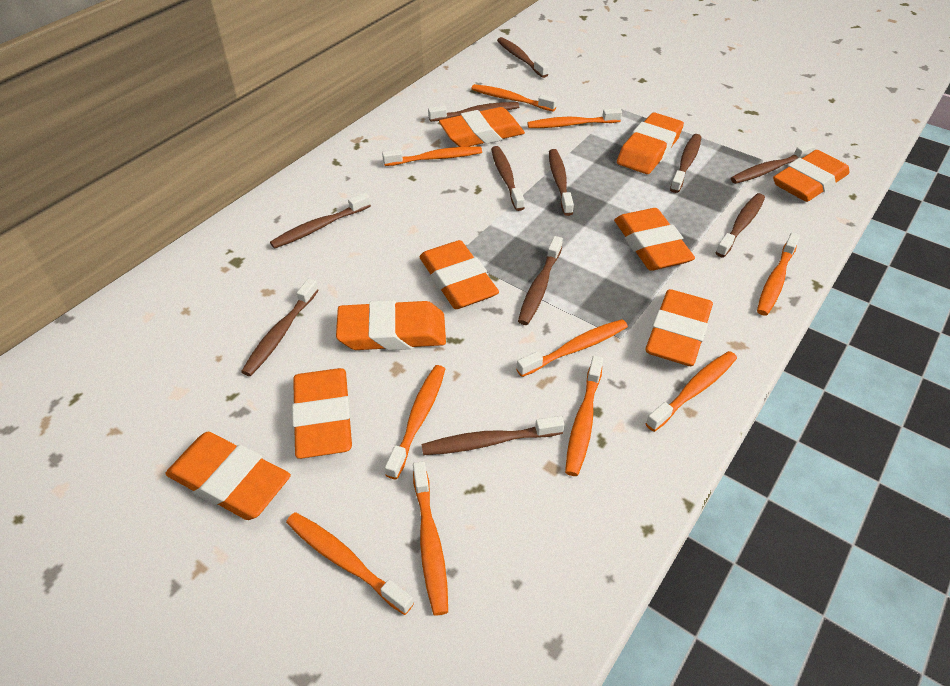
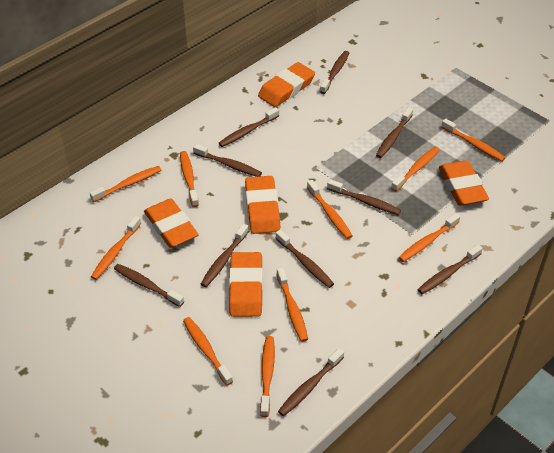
brown toothbrush: [241,278,318,376] [270,192,371,249] [422,416,564,455] [428,102,519,122] [491,146,525,211] [497,37,549,78] [518,236,563,325] [549,149,574,216] [670,134,701,193] [715,193,765,257] [730,143,816,184] = 11 -> [114,264,184,307] [193,144,262,177] [201,224,249,287] [219,107,279,147] [276,230,334,288] [278,348,344,416] [320,51,349,94] [327,179,401,215] [376,107,413,158] [417,245,483,294] = 10
orange eraser: [166,432,291,520] [292,368,352,459] [336,300,446,350] [419,240,499,309] [439,107,525,147] [614,208,695,271] [617,113,684,174] [646,289,713,366] [773,150,850,202] = 9 -> [144,199,199,248] [229,252,263,317] [245,176,280,234] [258,62,315,107] [439,161,489,206] = 5

